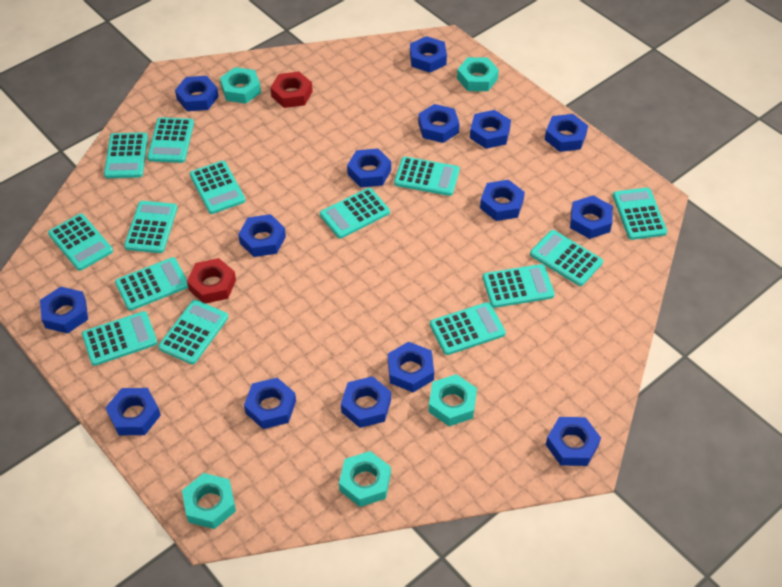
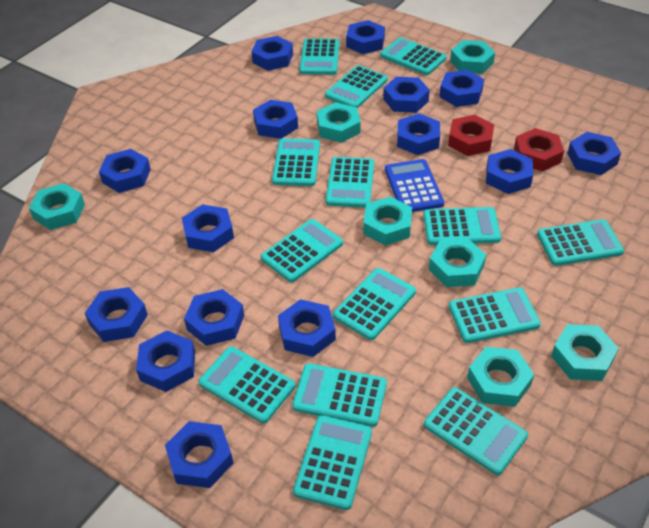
blue calculator: none = 0 -> [385,159,444,212] = 1
turquoise nut: [182,473,236,529] [220,67,261,104] [339,451,391,507] [428,374,477,426] [457,57,499,91] = 5 -> [29,183,85,230] [317,102,361,143] [363,197,412,246] [429,238,486,287] [450,40,495,74] [467,347,534,407] [551,324,619,381] = 7

